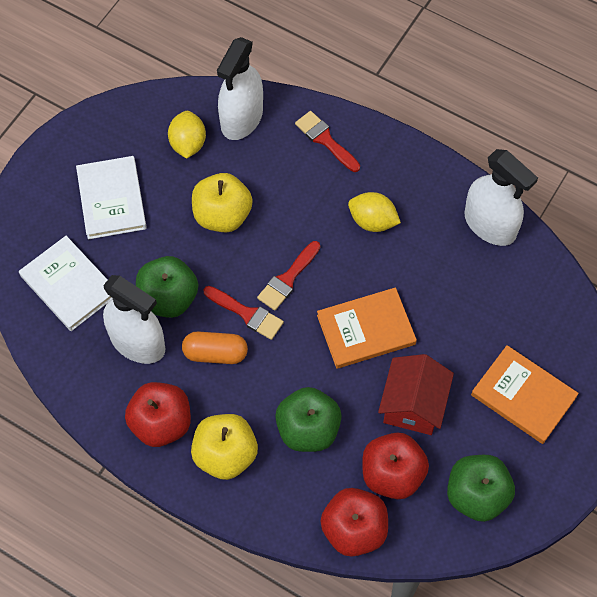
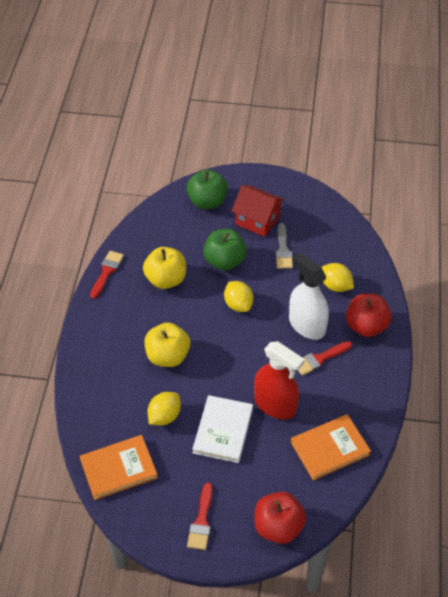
green apple: [136,256,198,318] [275,387,342,452] [447,455,515,522] = 3 -> [187,169,228,209] [203,229,247,270] = 2
grey brush: none = 0 -> [276,223,293,269] = 1
orange capsule: [182,331,248,364] = 1 -> none = 0
red apple: [125,382,191,447] [320,488,388,557] [362,432,429,499] = 3 -> [254,492,306,544] [346,293,392,337] = 2
red spray bottle: none = 0 -> [254,341,305,420] = 1
white book: [19,236,113,331] [76,156,147,239] = 2 -> [192,395,253,463] = 1
white spray bottle: [103,275,165,364] [217,37,263,140] [465,149,538,246] = 3 -> [289,252,329,340] = 1
yellow lemon: [168,111,206,159] [348,192,401,232] = 2 -> [147,392,181,425] [224,281,253,312] [321,263,354,292] = 3

